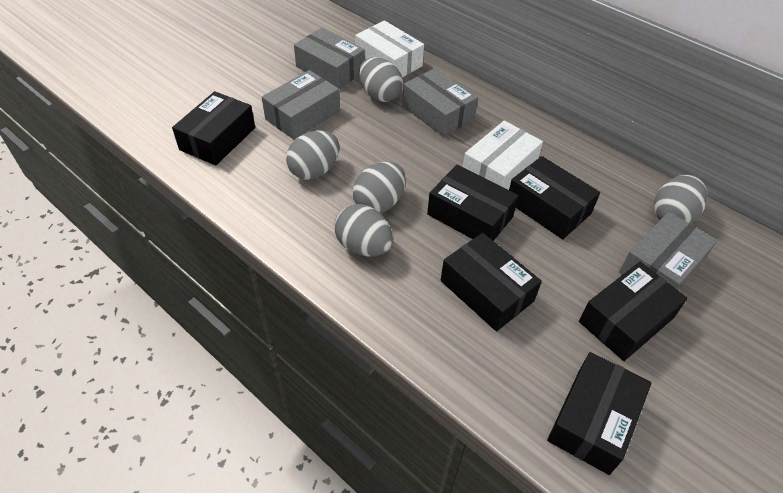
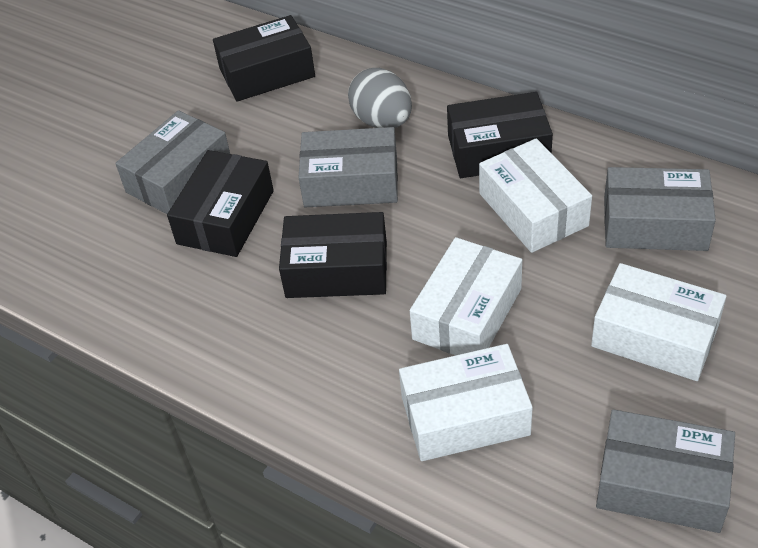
black box: [172,91,255,165] [427,165,519,241] [441,233,542,331] [509,156,600,239] [547,352,652,475] [579,262,688,361] = 6 -> [167,150,274,257] [213,15,315,102] [279,212,387,298] [447,92,553,178] = 4
grey egg: [286,130,339,180] [334,204,393,256] [353,161,406,213] [359,57,403,102] [654,175,708,224] = 5 -> [348,68,412,128] = 1
white box: [355,20,424,78] [463,120,543,190] = 2 -> [399,344,533,461] [410,237,522,355] [479,138,592,253] [591,263,726,381] = 4

